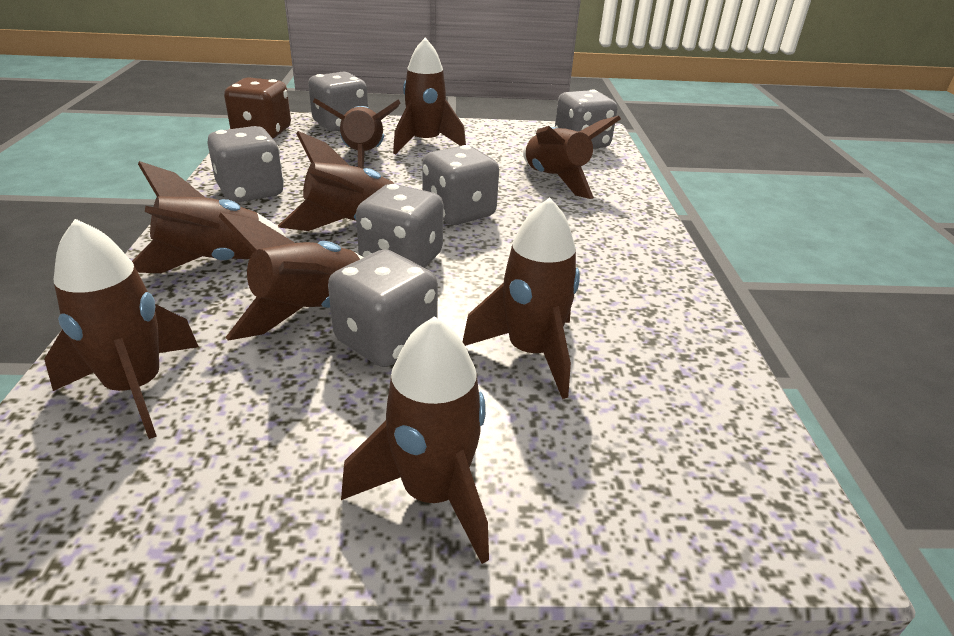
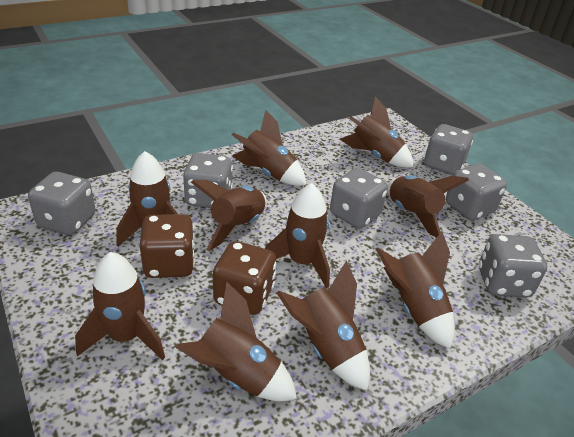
brown dice: [224,77,291,138] = 1 -> [139,214,195,278] [213,241,277,315] = 2
brown rocket: [44,219,199,439] [132,161,286,273] [218,213,364,341] [278,131,395,231] [313,98,400,169] [341,316,489,564] [393,38,466,155] [463,197,580,399] [523,116,621,199] = 9 -> [75,252,165,360] [116,151,178,247] [175,282,297,401] [191,180,267,251] [232,109,306,186] [265,183,330,288] [276,260,370,391] [340,97,413,168] [376,231,455,349] [387,175,469,238] = 10

